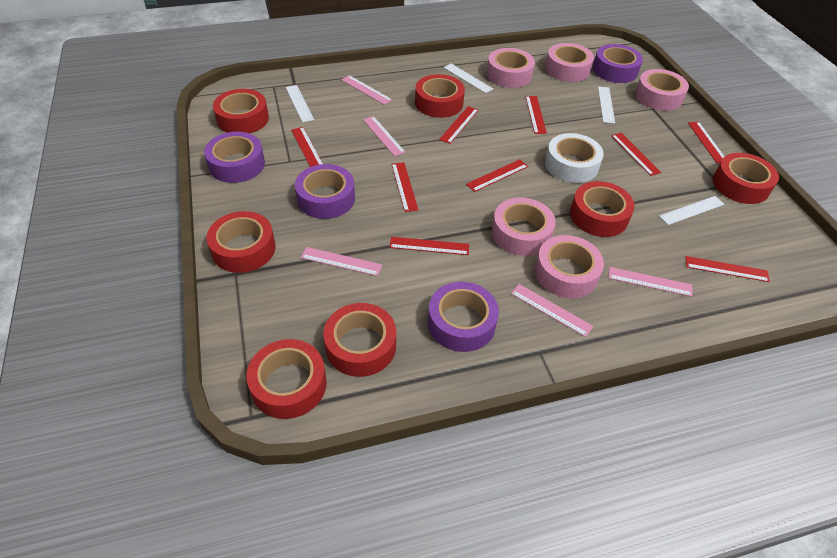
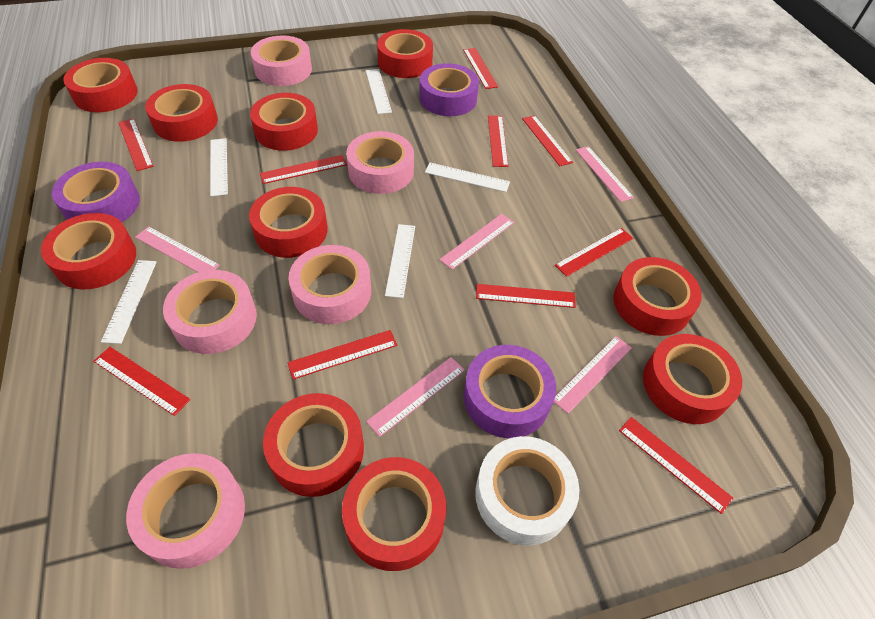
purple tape: [204,132,265,183] [295,164,355,219] [428,282,499,352] [593,44,643,83] = 4 -> [52,162,140,222] [419,63,479,116] [464,345,556,438] = 3
red ruler: [291,127,323,167] [389,237,469,255] [392,162,418,212] [439,106,478,144] [466,159,528,192] [525,96,547,134] [611,133,661,176] [685,256,770,282] [688,122,725,163] = 9 -> [93,347,191,416] [118,118,153,171] [260,155,347,184] [287,330,397,379] [463,48,498,89] [476,284,576,308] [488,115,508,167] [522,115,573,166] [555,228,633,277] [619,417,733,514] = 10
red tape: [206,211,276,273] [213,89,269,134] [246,339,327,419] [323,303,396,377] [415,74,465,118] [570,181,635,237] [713,153,779,204] = 7 -> [41,213,136,289] [64,58,138,112] [145,84,218,142] [249,187,328,258] [250,93,318,151] [263,393,364,497] [342,457,446,571] [377,29,433,78] [613,257,702,336] [643,334,742,424] = 10
white ruler: [286,85,314,123] [443,64,493,93] [598,87,615,124] [659,196,725,225] = 4 -> [101,260,157,344] [210,138,228,196] [366,69,392,114] [385,224,415,298] [425,163,510,192] = 5

